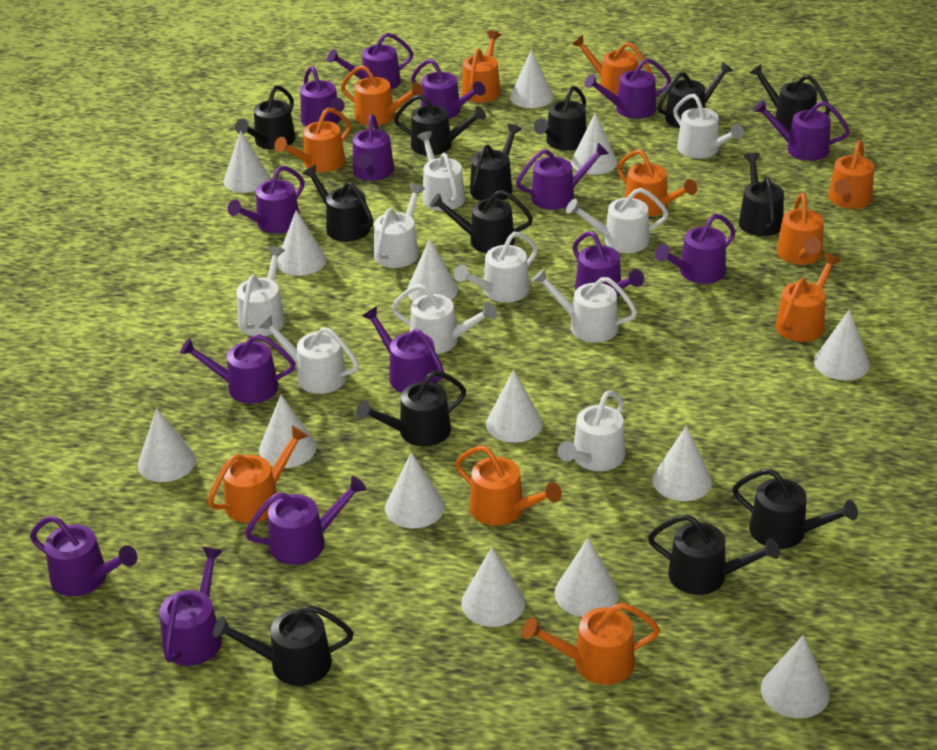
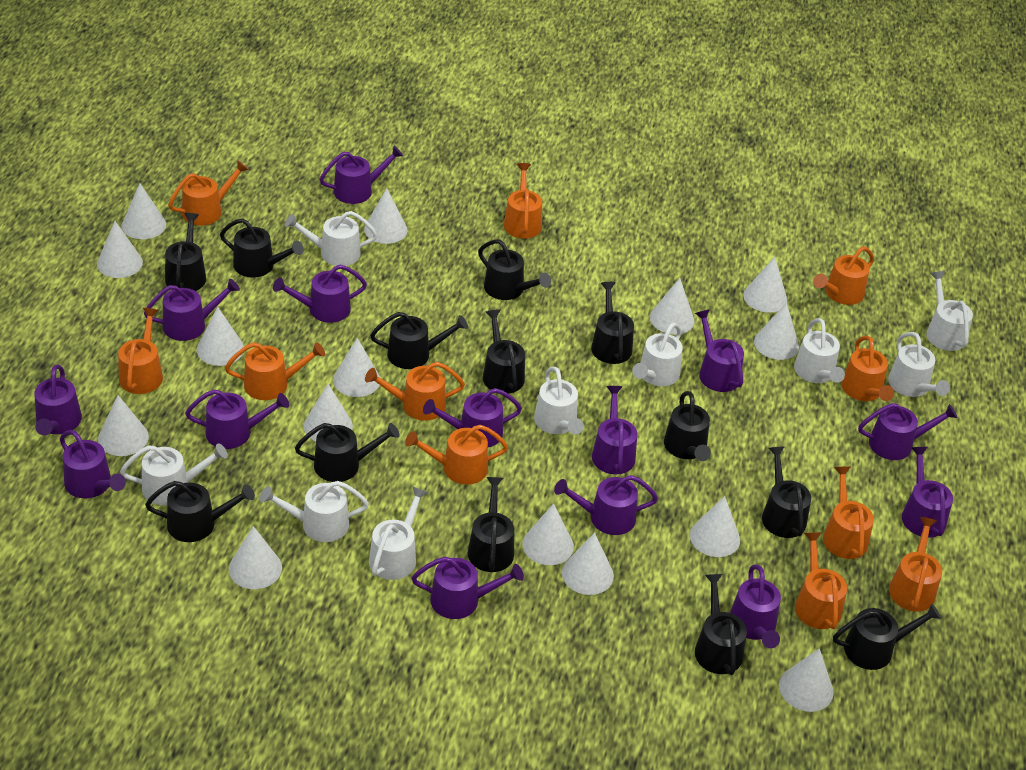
purple watering can: [30,516,137,596] [159,547,223,666] [180,334,295,404] [228,166,304,234] [245,476,367,565] [300,66,345,126] [327,33,414,90] [353,114,394,181] [362,307,444,393] [411,59,485,119] [516,143,609,210] [573,231,644,297] [585,58,671,119] [655,214,736,284] [754,100,850,161] = 15 -> [34,365,82,435] [60,430,126,498] [144,279,240,341] [185,389,289,449] [273,264,367,323] [320,146,403,204] [412,557,524,619] [423,388,522,447] [554,475,658,535] [592,386,637,474] [695,309,744,392] [730,564,781,648] [858,403,958,460] [902,447,953,538] = 14
white cone: [138,408,196,482] [224,130,270,193] [259,395,316,468] [277,210,327,276] [385,452,445,528] [407,238,458,301] [461,547,525,627] [486,370,543,443] [510,49,554,108] [554,538,618,617] [571,112,617,175] [653,426,712,501] [761,635,830,718] [814,309,870,380] = 14 -> [97,221,143,278] [98,395,149,456] [122,183,166,239] [197,307,244,366] [229,526,282,589] [304,384,353,441] [333,338,380,397] [364,188,407,244] [522,503,574,565] [562,533,614,595] [650,278,694,335] [690,496,740,557] [743,257,787,313] [754,303,799,360] [779,648,834,712] = 15
white watering can: [236,246,285,336] [258,315,359,394] [374,183,425,268] [391,284,497,354] [417,131,465,211] [454,232,538,302] [532,268,637,342] [558,390,625,471] [566,188,669,253] [673,94,744,159] = 10 -> [120,443,228,505] [260,481,369,542] [285,211,377,266] [369,486,428,580] [534,367,584,435] [632,323,683,386] [794,318,845,383] [888,332,950,397] [926,271,973,351] = 9

